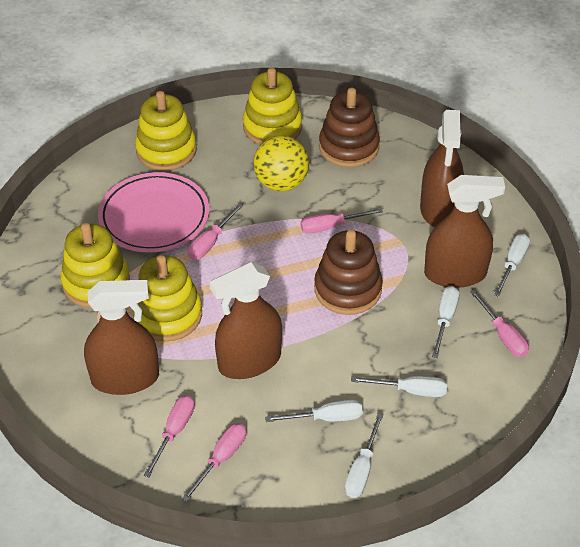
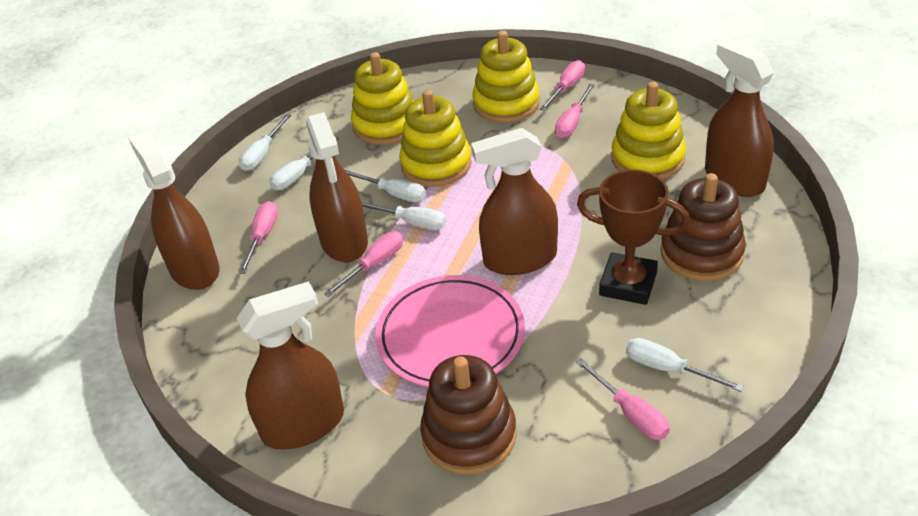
brown spray bottle: [84,280,159,395] [210,262,282,379] [420,110,464,227] [424,175,505,288] = 4 -> [128,132,219,290] [236,281,344,450] [306,112,368,262] [471,128,558,275] [705,39,774,197] = 5
brown trophy: none = 0 -> [577,169,690,305] = 1
yellow ball: [253,135,309,191] = 1 -> none = 0

